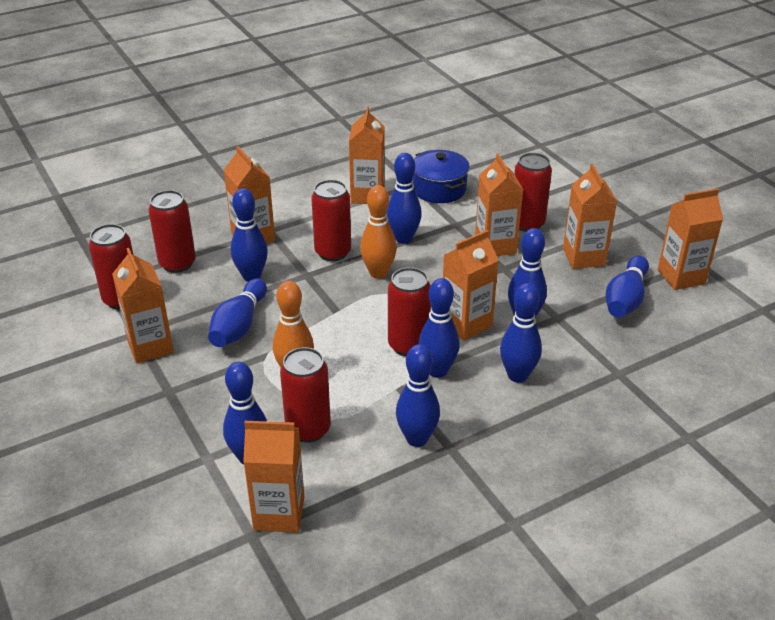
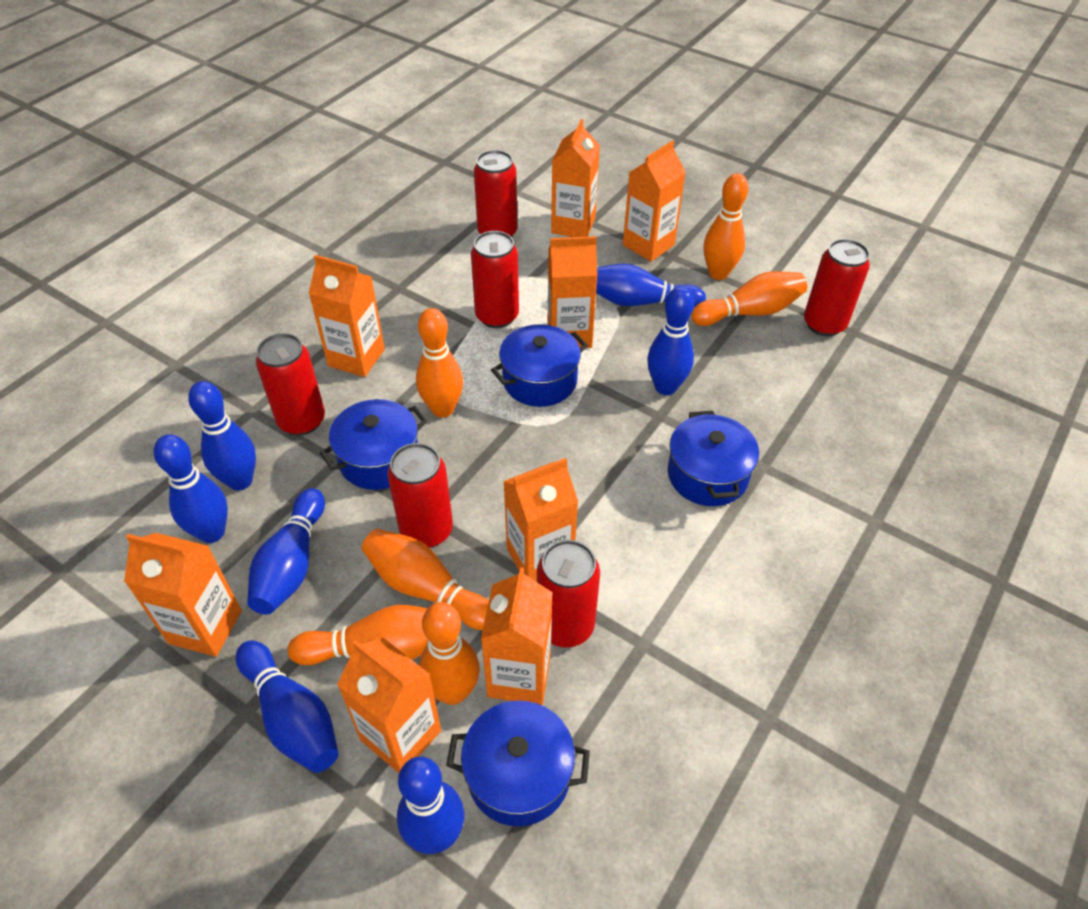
blue bowling pin: [208,278,267,347] [223,362,267,464] [231,188,268,282] [387,153,422,244] [396,344,440,447] [419,278,460,378] [500,283,542,383] [508,228,547,317] [605,256,649,317] = 9 -> [154,434,228,543] [188,381,256,491] [236,640,338,773] [247,488,325,615] [397,756,464,854] [596,264,706,307] [647,286,694,395] = 7
blue pot: [413,150,470,203] = 1 -> [320,399,428,490] [446,701,590,826] [491,324,588,407] [668,410,759,506] = 4
orange bowling pin: [273,281,314,367] [360,185,397,279] = 2 -> [288,605,428,665] [361,529,489,630] [416,308,463,418] [419,602,480,705] [691,271,807,326] [703,173,749,280] = 6

